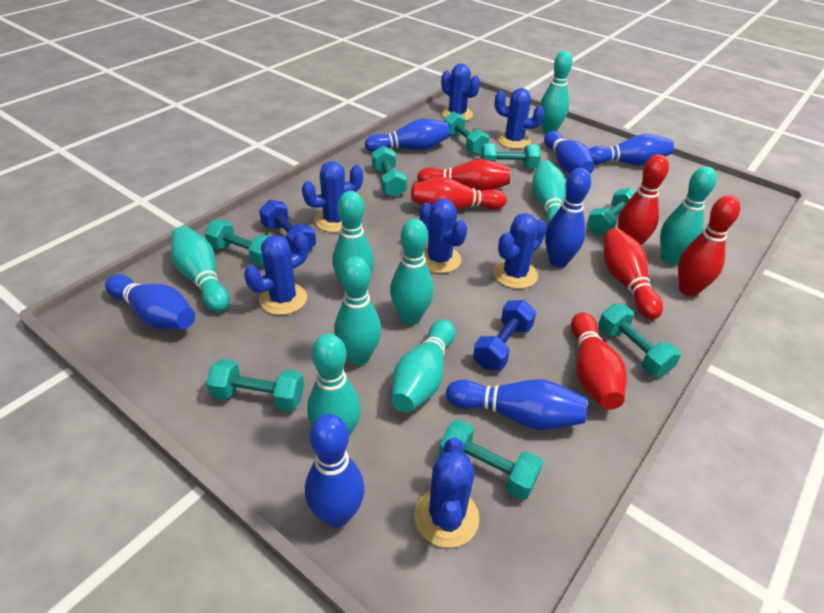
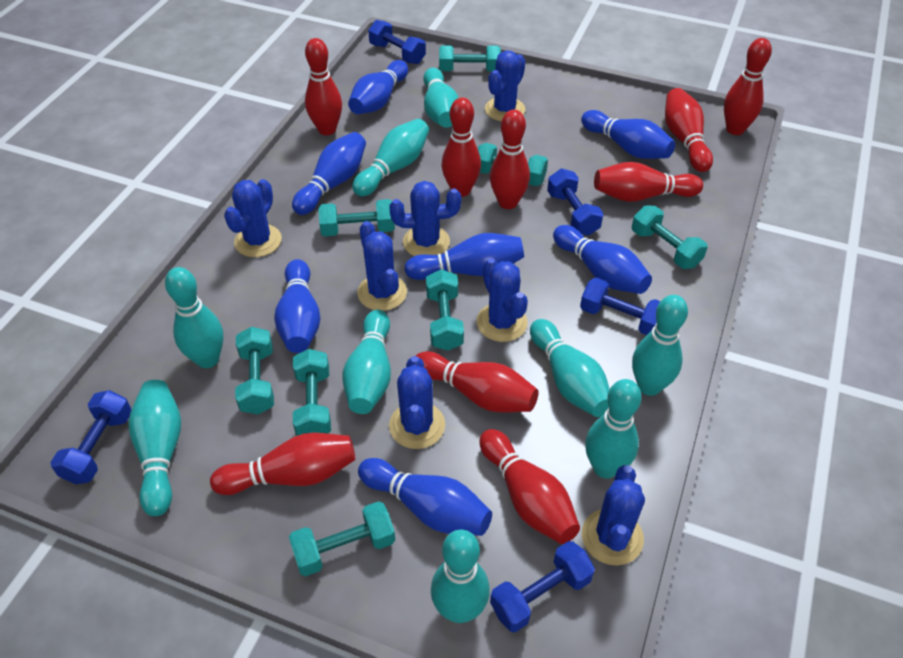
blue dumbbell: [259,200,316,252] [473,300,536,370] = 2 -> [51,390,131,484] [368,20,426,64] [490,541,595,632] [547,169,604,236] [580,277,661,335] = 5
red bowling pin: [411,177,507,210] [417,159,510,191] [571,312,627,410] [604,228,663,320] [618,154,669,245] [678,195,740,296] = 6 -> [210,433,355,495] [305,38,342,135] [416,351,538,412] [441,97,481,197] [479,429,580,544] [490,109,530,209] [594,162,703,202] [665,88,713,172] [724,38,772,135] = 9

